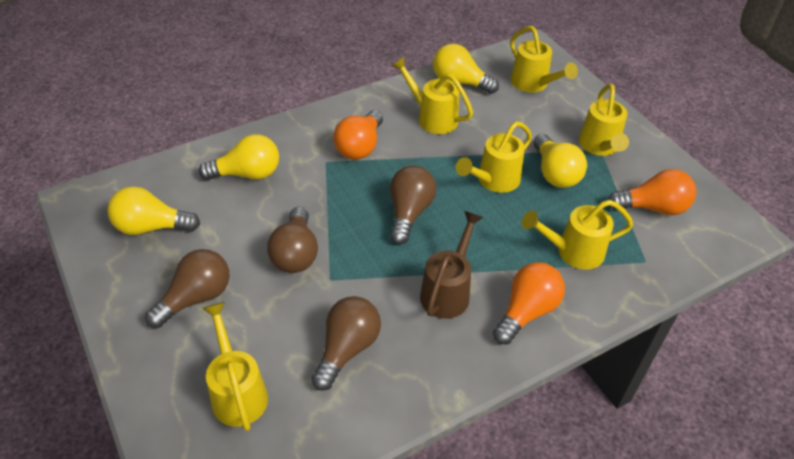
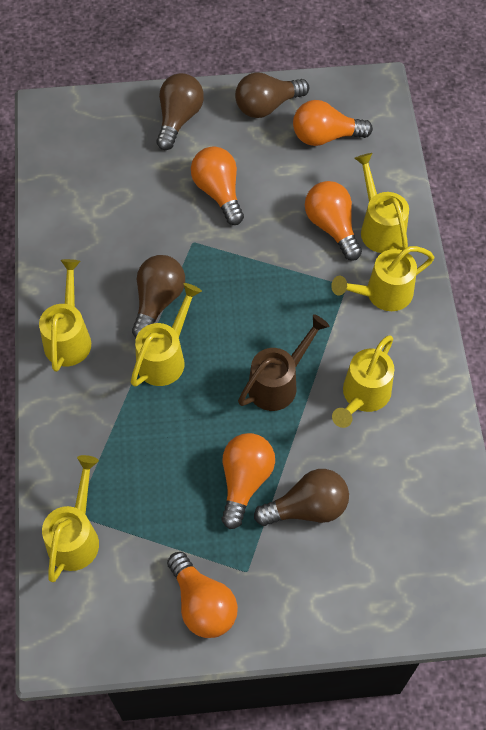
orange light bulb: [333,110,383,160] [493,262,565,344] [608,169,697,215] = 3 -> [167,552,238,638] [191,146,244,225] [221,433,275,529] [293,100,373,146] [305,181,362,261] = 5
yellow light bulb: [107,187,200,235] [199,134,279,180] [433,44,499,94] [533,134,587,188] = 4 -> none = 0

